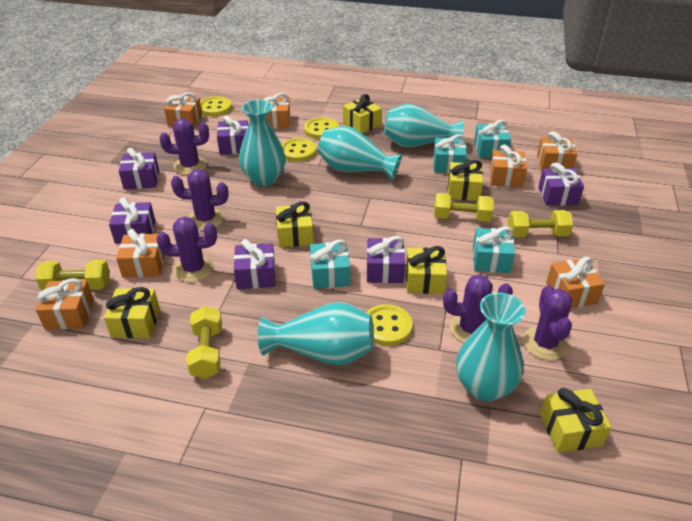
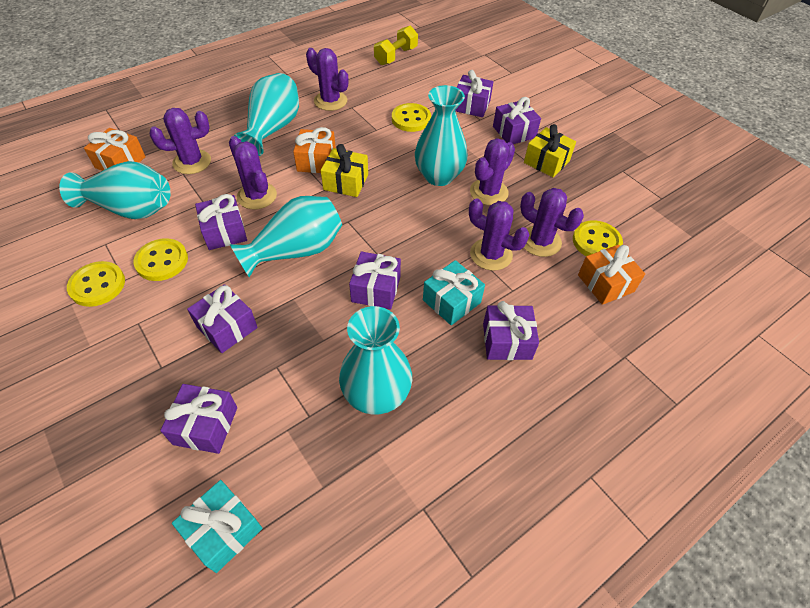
orange gift: [36,278,94,330] [116,229,165,278] [164,92,202,128] [262,93,290,129] [490,145,527,187] [537,131,577,171] [546,257,605,308] = 7 -> [84,128,146,171] [293,127,336,173] [578,245,645,305] = 3
purple cactus: [156,217,217,282] [160,118,209,175] [171,169,229,230] [443,275,513,343] [523,285,572,360] = 5 -> [150,108,211,174] [229,136,277,209] [306,48,348,111] [469,198,529,271] [470,138,515,205] [520,188,584,257] = 6
purple gift: [109,197,155,244] [119,148,159,190] [217,115,248,154] [234,239,276,289] [366,236,405,283] [538,163,584,206] = 6 -> [160,384,237,454] [187,284,258,353] [195,194,247,250] [349,252,401,309] [455,70,494,117] [483,301,539,360] [493,97,541,144] = 7
turquoise gift: [310,240,350,289] [433,134,467,173] [473,227,515,273] [474,120,511,158] = 4 -> [172,480,262,573] [423,260,485,325] = 2
yellow dumbbell: [36,259,110,291] [186,306,222,379] [434,193,494,222] [508,210,573,237] = 4 -> [374,26,418,65] = 1
yellow gift: [104,287,160,338] [276,201,313,248] [343,94,382,133] [406,246,447,294] [447,160,483,201] [540,388,611,453] = 6 -> [321,144,368,197] [524,124,576,177] = 2

